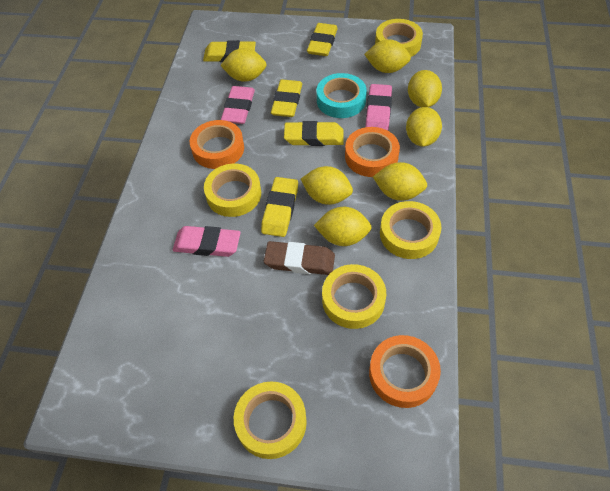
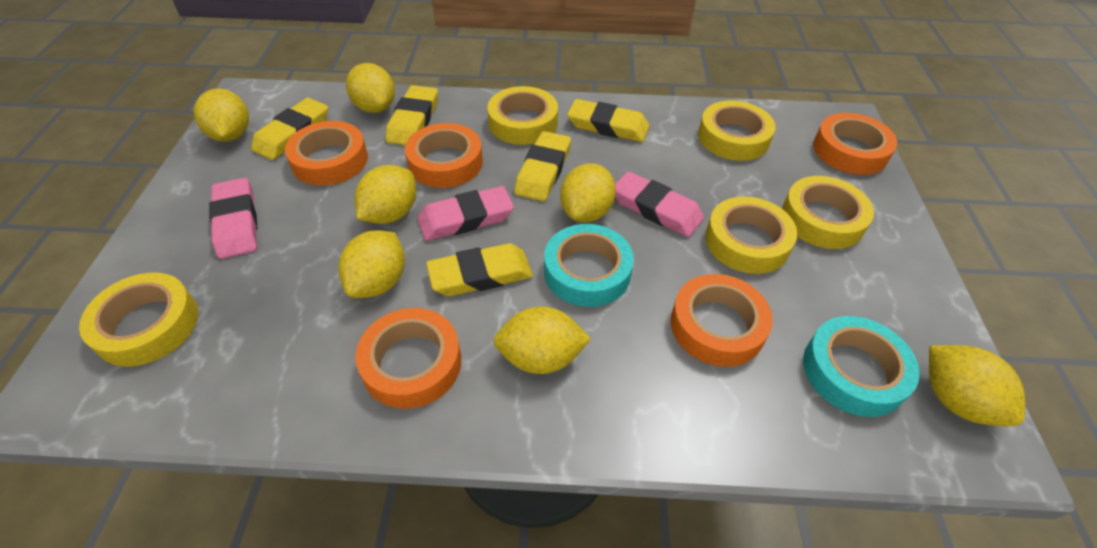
brown eraser: [264,241,335,275] = 1 -> none = 0
orange tape: [190,120,244,169] [345,127,400,177] [369,335,441,408] = 3 -> [285,121,368,186] [355,308,461,409] [405,123,483,188] [671,274,773,367] [813,113,897,175] = 5
turquoise tape: [317,73,367,118] = 1 -> [544,224,634,307] [803,316,920,417] = 2

